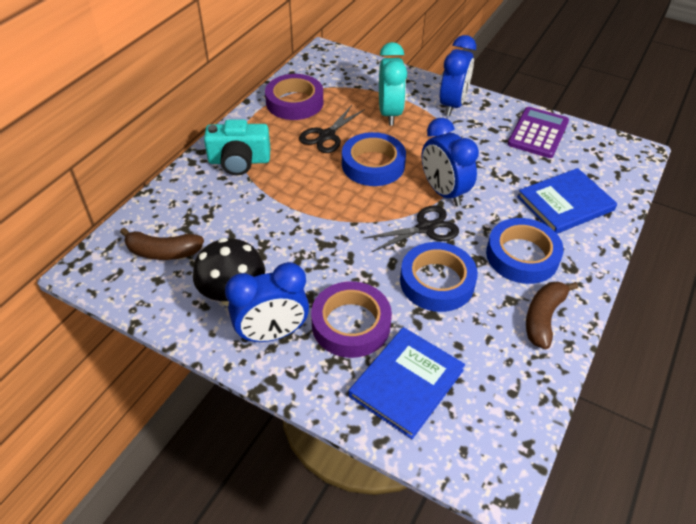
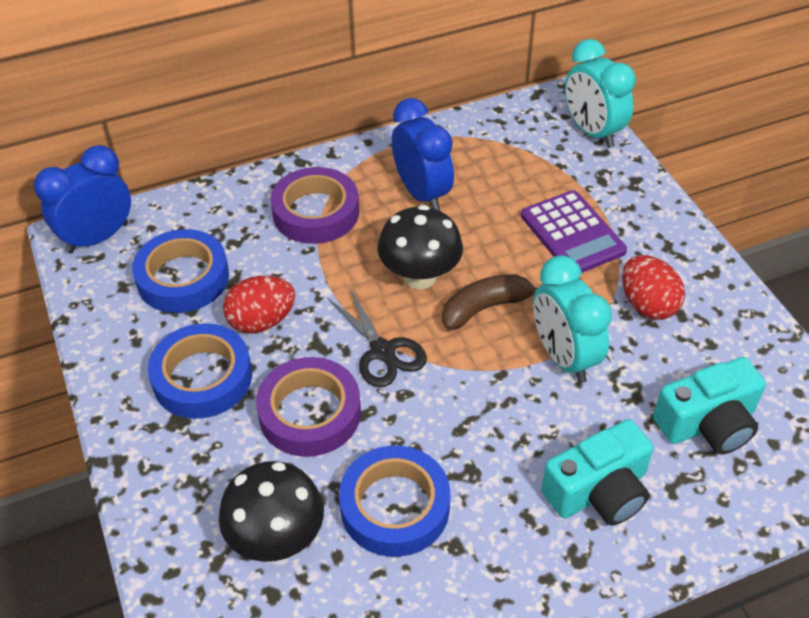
black mushroom: [193,238,265,306] = 1 -> [219,461,324,562] [377,205,463,289] = 2
black scissors: [299,105,365,153] [364,206,459,252] = 2 -> [327,287,427,387] = 1
blue book: [348,327,465,439] [517,168,618,234] = 2 -> none = 0
blue clock: [225,262,309,343] [421,118,479,206] [440,35,476,116] = 3 -> [34,145,131,254] [392,98,454,211] = 2
brown banana: [120,228,204,260] [526,282,578,349] = 2 -> [442,274,538,330] = 1
red egg: none = 0 -> [223,276,296,334] [622,255,685,320] = 2
turquoise camera: [204,119,271,175] = 1 -> [541,419,653,526] [653,357,766,454] = 2
turquoise clock: [379,42,407,126] = 1 -> [533,255,612,383] [565,39,636,148] = 2

